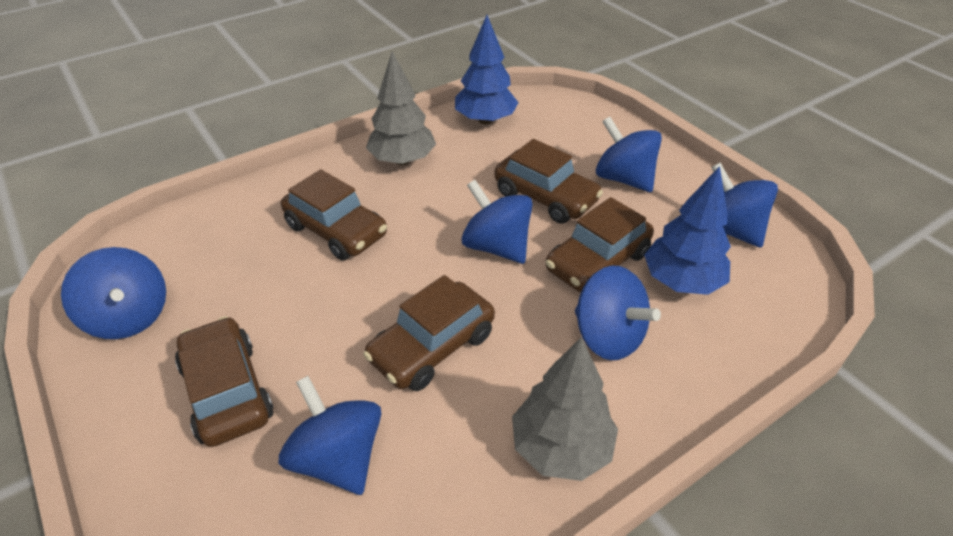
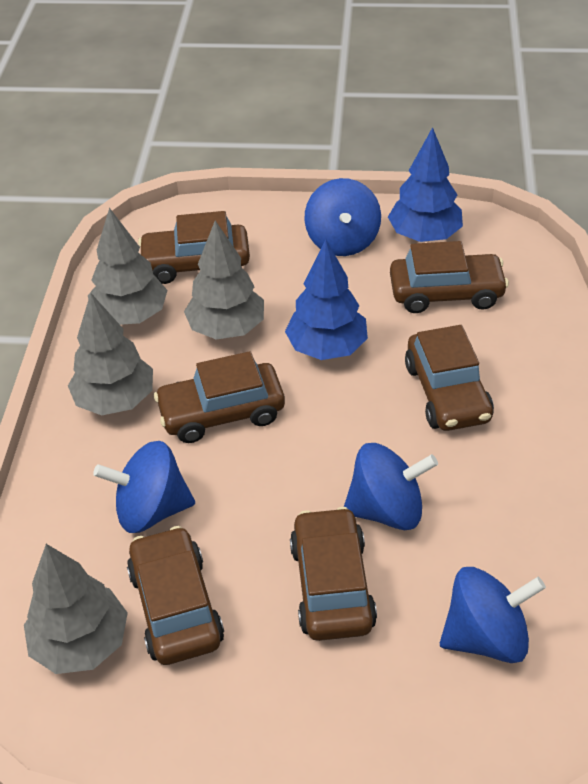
blue spinning top: [61,247,166,339] [279,376,381,495] [461,180,533,264] [575,266,661,360] [596,116,662,192] [711,162,778,248] = 6 -> [93,441,195,533] [304,178,381,256] [344,443,438,530] [440,567,546,663] = 4
brown car: [175,316,274,447] [281,169,387,260] [363,275,495,391] [494,139,603,224] [546,197,654,292] = 5 -> [127,526,224,665] [138,211,250,284] [154,351,285,443] [290,507,377,641] [390,241,509,313] [405,325,494,431] = 6
grey tree: [366,51,436,165] [512,337,618,481] = 2 -> [24,544,128,674] [68,293,153,415] [88,208,168,325] [184,220,264,340] = 4

